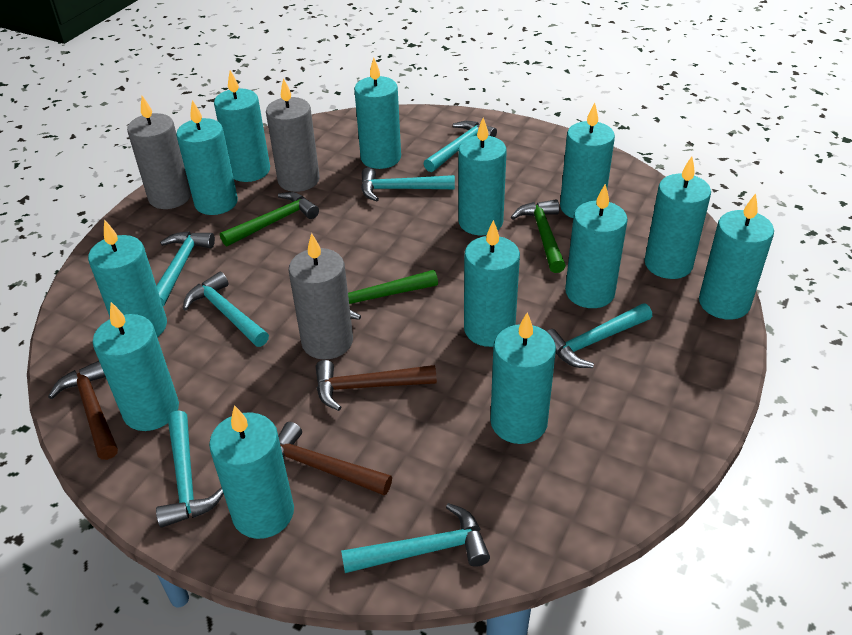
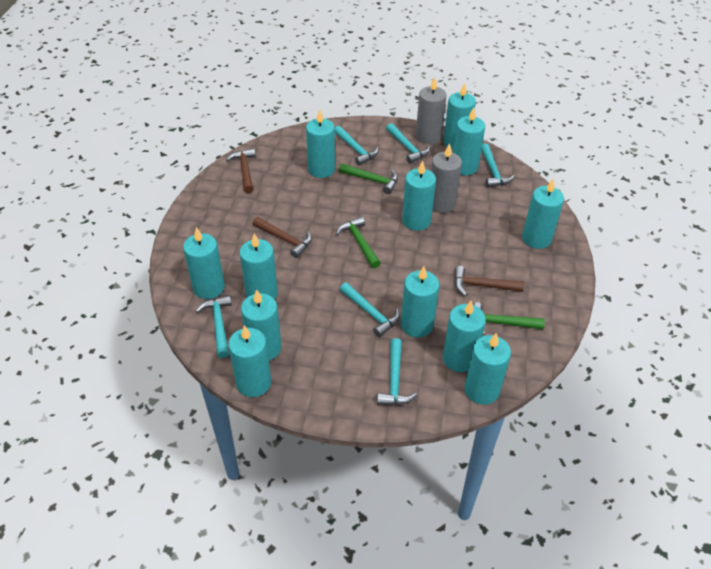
grey candle: [127,96,191,209] [266,78,320,192] [288,233,353,360] = 3 -> [416,77,446,144] [431,143,462,213] = 2
turquoise candle: [88,219,167,337] [93,302,179,431] [176,100,238,215] [209,405,294,539] [214,70,270,182] [354,58,401,169] [458,118,507,235] [464,220,520,347] [490,312,556,444] [560,103,615,218] [565,184,628,308] [645,157,711,279] [699,193,774,320] = 13 -> [183,227,225,299] [228,325,271,397] [239,234,278,299] [241,289,281,361] [306,109,335,178] [401,266,439,337] [402,160,436,231] [443,83,476,150] [443,301,486,372] [453,107,485,175] [465,333,511,405] [522,178,564,249] = 12
turquoise hammer: [156,232,215,306] [156,410,224,528] [183,272,269,347] [341,503,490,573] [361,167,455,202] [423,121,497,172] [546,303,652,368] = 7 -> [196,295,232,358] [335,126,378,166] [340,283,400,337] [377,338,417,405] [386,123,430,164] [481,143,515,188] = 6

